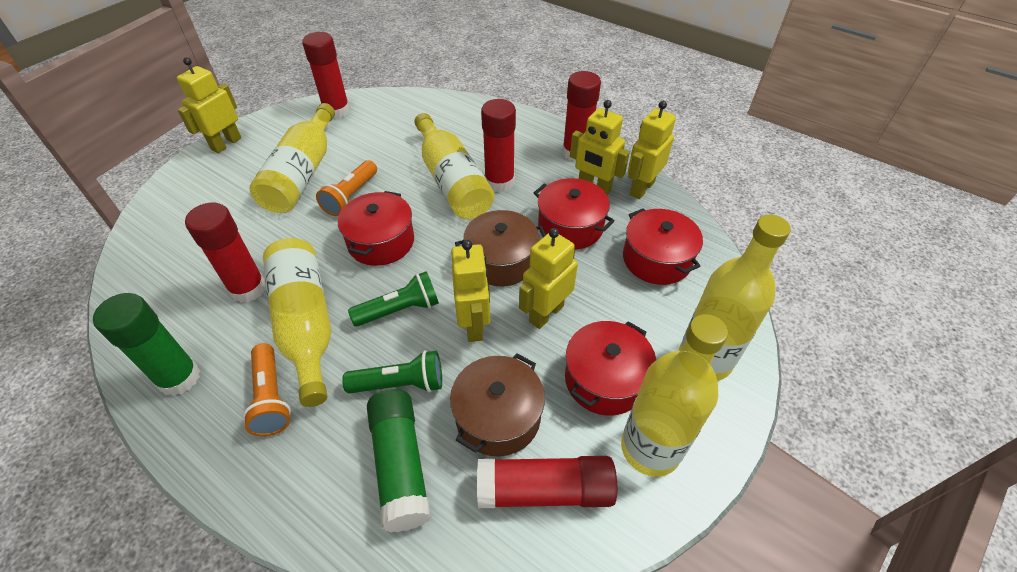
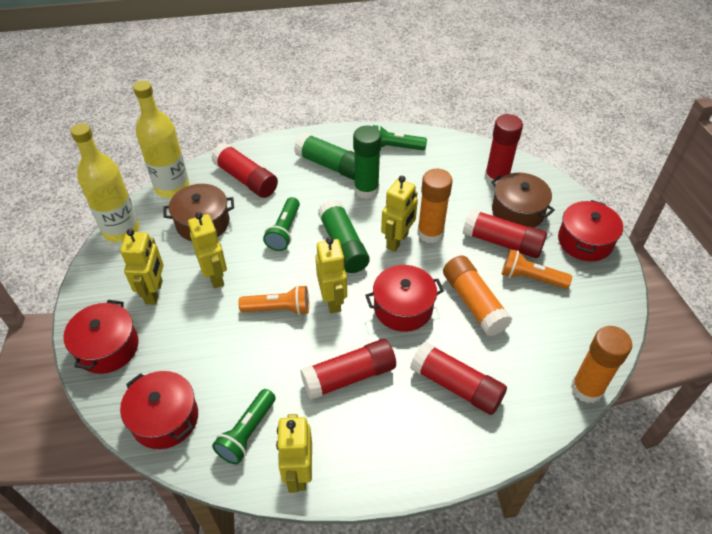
green flashlight: [342,350,442,393] [348,271,439,327] = 2 -> [212,389,276,465] [263,197,300,251] [373,125,427,150] = 3
green glue stick: [93,293,200,396] [367,389,431,532] = 2 -> [294,132,354,180] [318,199,370,273] [353,125,381,199] = 3
orange glue stick: none = 0 -> [417,169,453,244] [443,255,512,336] [571,326,632,403] = 3
yellow bottle: [249,103,335,213] [263,238,331,407] [415,113,494,219] [621,314,728,477] [679,215,791,381] = 5 -> [70,123,139,242] [133,80,189,198] = 2

